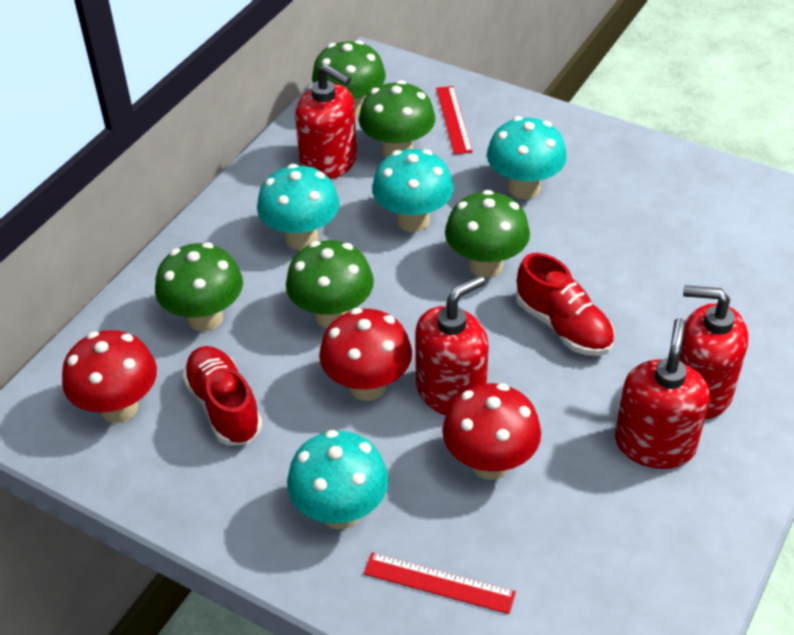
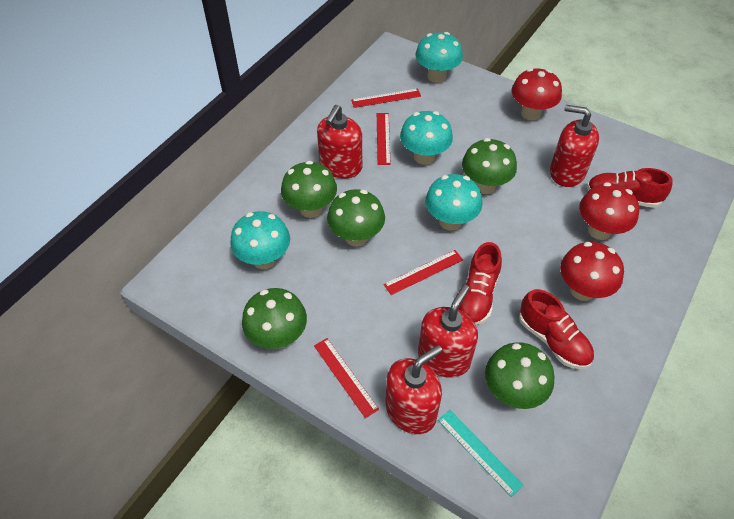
red ruler: [363,553,516,614] [436,86,473,155] = 2 -> [314,338,379,418] [351,88,421,108] [377,113,391,165] [383,250,463,295] = 4
red shoe: [182,346,262,445] [516,253,615,356] = 2 -> [458,242,502,325] [519,289,594,369] [587,168,673,208] = 3
turquoise ruler: none = 0 -> [438,410,523,497] = 1

